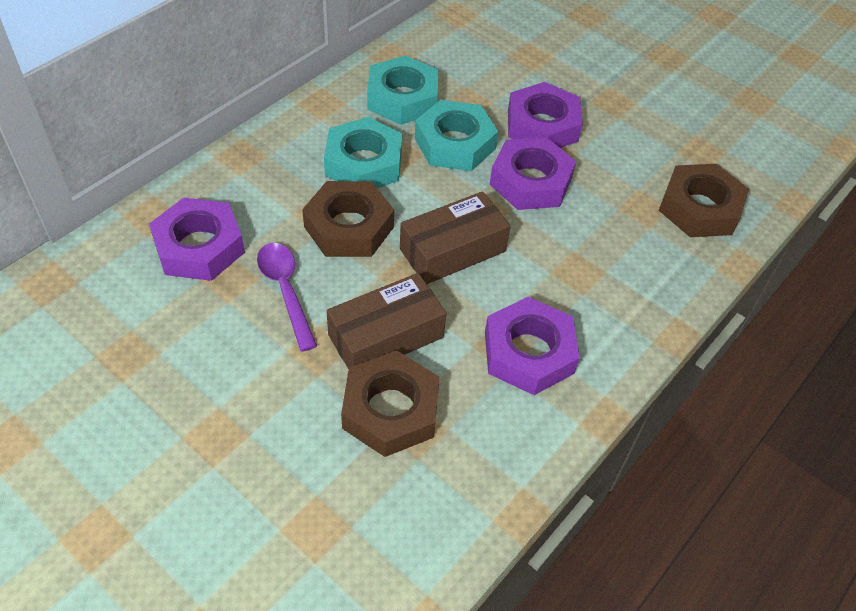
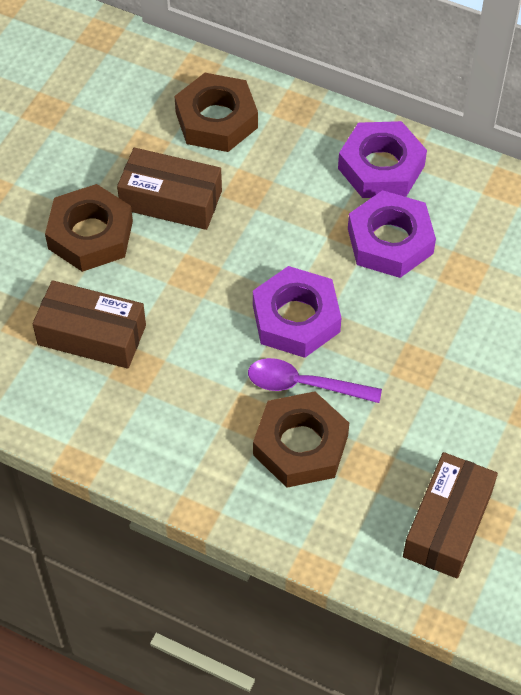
brown box: [326,273,446,369] [400,191,511,284] = 2 -> [33,280,146,369] [117,148,222,230] [403,452,498,579] = 3
purple nut: [149,198,245,281] [485,297,580,395] [489,137,576,210] [508,82,583,148] = 4 -> [253,266,341,358] [338,121,427,198] [348,190,436,278] = 3
turquoise nut: [324,117,403,188] [367,55,438,125] [415,100,498,171] = 3 -> none = 0

